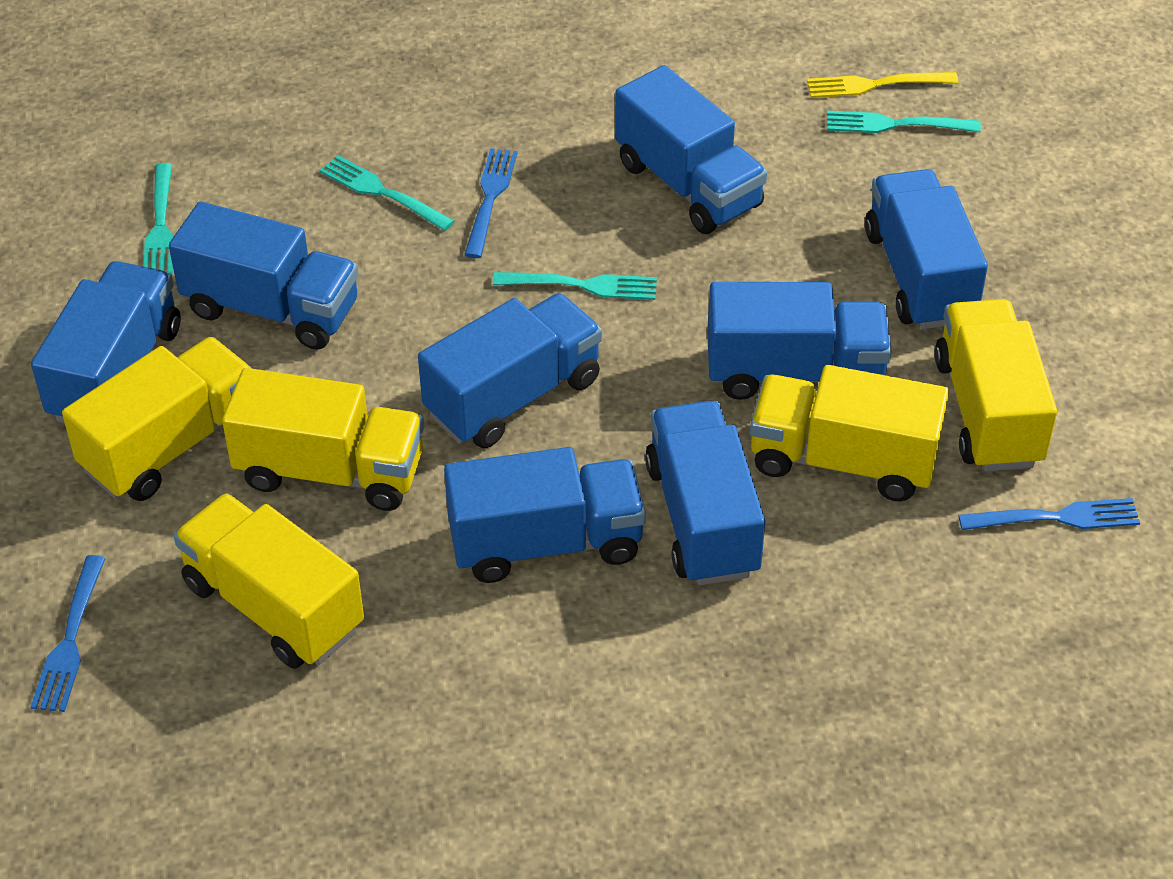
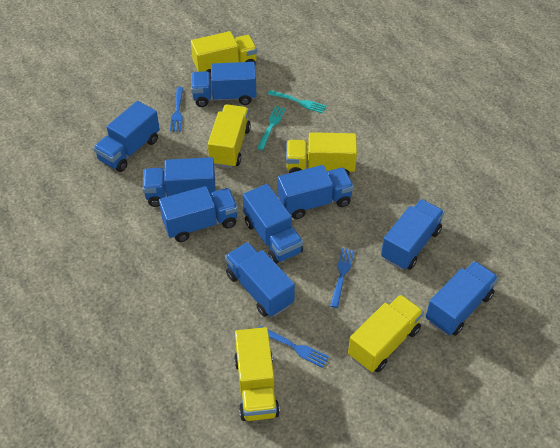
blue truck: [31,261,181,423] [169,202,359,350] [418,293,602,448] [444,447,646,583] [615,65,767,234] [645,401,765,585] [707,282,892,400] [865,169,988,329] = 8 -> [93,101,160,172] [143,157,216,207] [159,186,238,242] [191,62,256,107] [225,242,295,317] [243,184,303,264] [278,165,354,219] [381,199,444,270] [426,261,498,336] = 9
turquoise fork: [143,163,174,275] [320,155,455,231] [493,272,657,300] [827,111,981,133] = 4 -> [257,106,286,150] [268,90,327,113] = 2
yellow fork: [807,72,958,98] = 1 -> none = 0

